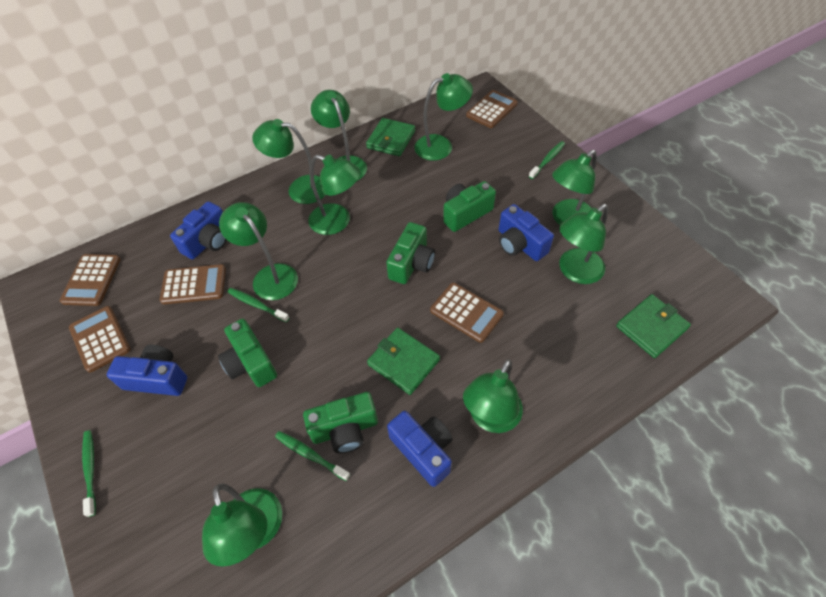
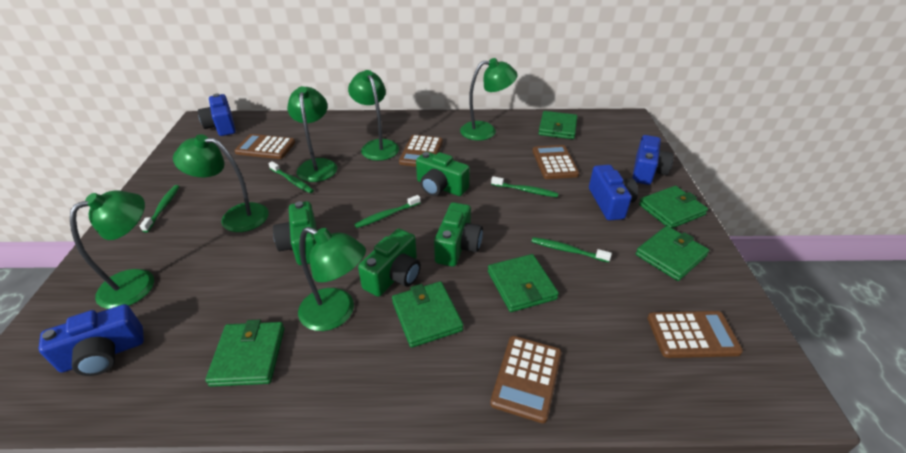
green lamp: [202,484,282,567] [219,202,298,300] [252,119,325,204] [308,155,361,235] [311,90,367,181] [414,73,473,161] [463,359,523,433] [552,150,597,225] [559,204,608,284] = 9 -> [70,190,154,309] [173,134,269,232] [287,86,337,182] [298,227,366,331] [348,70,399,161] [460,58,518,141] = 6
green toothbrush: [82,430,96,517] [227,288,290,322] [275,431,350,481] [529,141,565,179] = 4 -> [140,185,180,232] [268,161,314,193] [354,195,421,228] [491,176,559,197] [531,237,612,262] = 5
green wallet: [366,118,415,156] [367,328,440,395] [616,294,691,358] = 3 -> [205,320,284,387] [392,281,464,348] [488,254,559,312] [538,111,577,139] [636,226,709,281] [639,186,708,228] = 6

